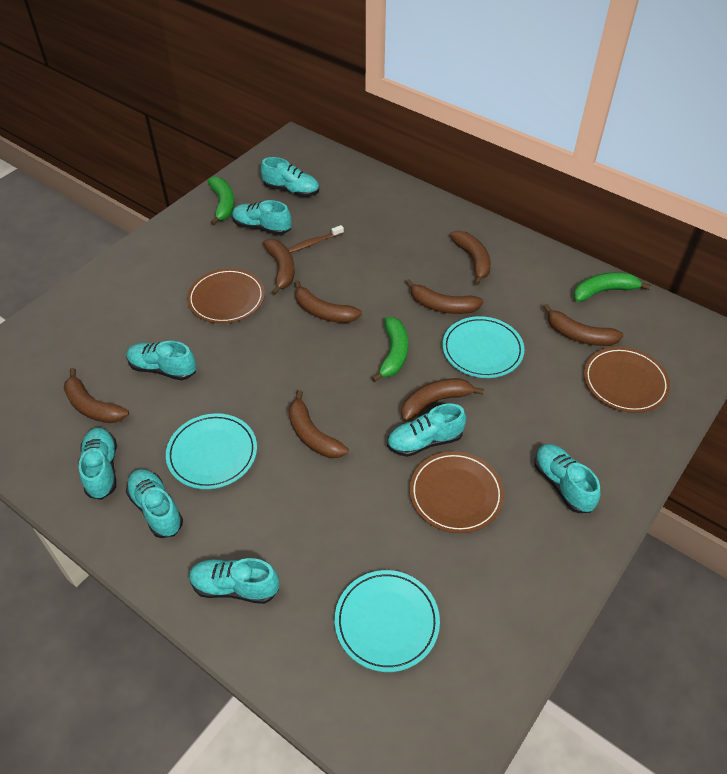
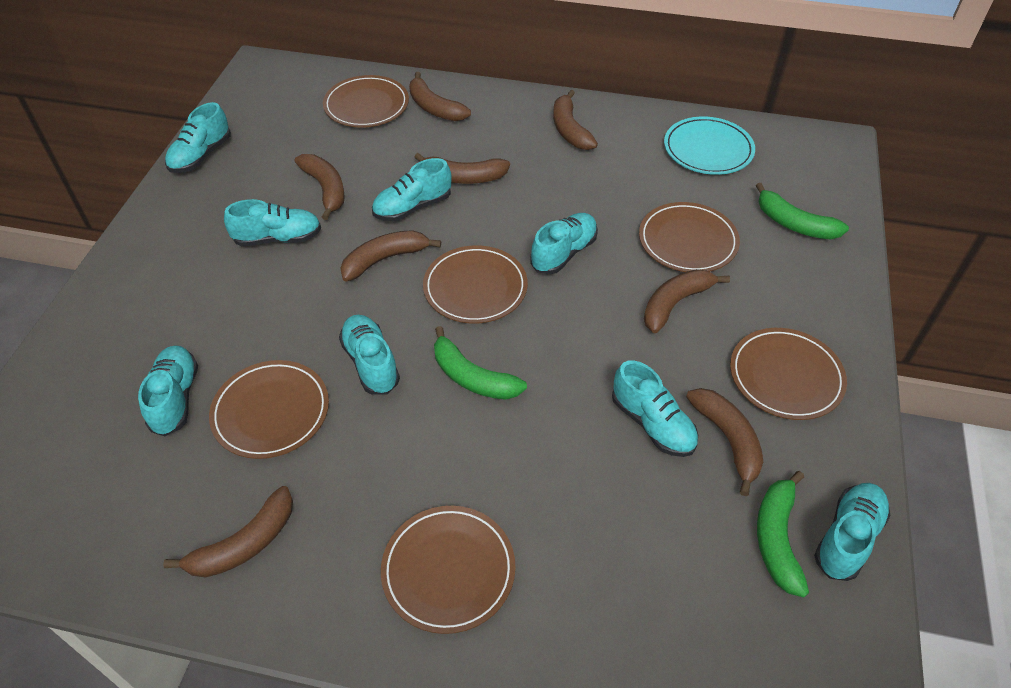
brown plate: [187,268,265,324] [410,451,504,533] [584,347,670,413] = 3 -> [209,360,329,459] [323,75,409,128] [381,506,515,634] [423,245,528,323] [639,202,740,272] [730,328,847,420] = 6
brown toothbrush: [288,225,344,253] = 1 -> none = 0
turquoise plate: [166,413,257,489] [335,570,440,672] [442,316,525,378] = 3 -> [664,116,755,175] = 1

